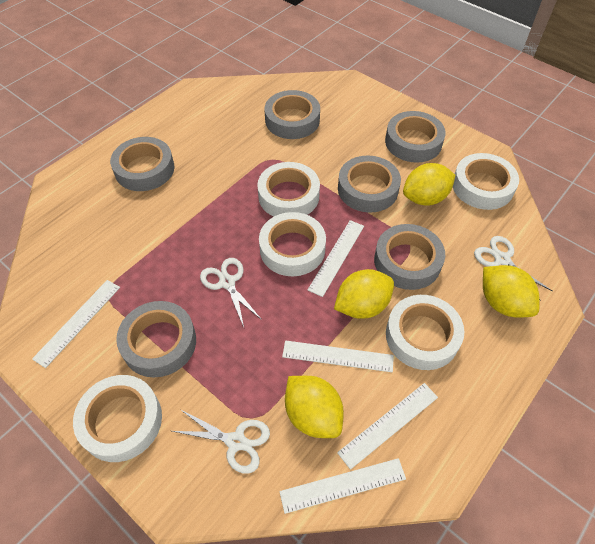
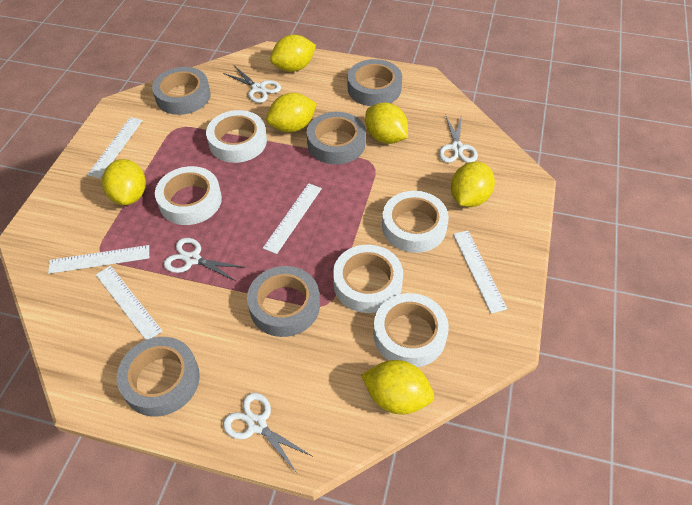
grey tape: [110,137,175,191] [116,301,196,377] [264,90,320,139] [338,155,401,213] [374,224,445,290] [385,111,446,163] = 6 -> [117,337,200,416] [152,67,211,115] [247,266,320,337] [307,112,366,164] [348,59,402,106] = 5
white scissors: [172,410,270,474] [200,258,262,327] [474,236,552,301] = 3 -> [164,238,246,282] [223,66,281,103] [223,393,312,473] [439,114,478,163] = 4
yellow lemon: [285,376,344,438] [334,269,394,319] [403,163,455,206] [483,265,540,318] = 4 -> [102,159,146,205] [266,93,317,132] [270,35,316,72] [361,360,434,414] [365,103,408,144] [451,162,495,207] = 6

